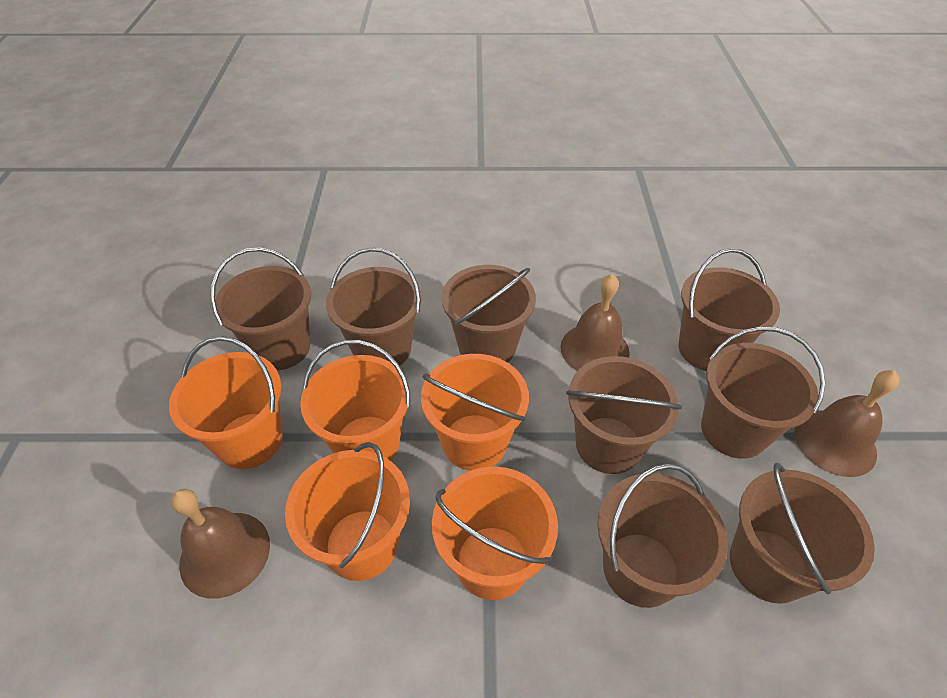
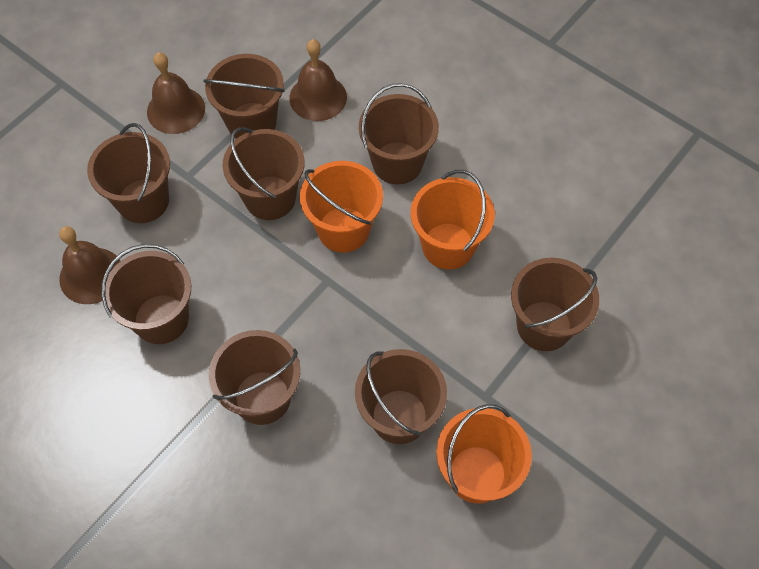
orange bucket: [169,336,283,469] [285,442,410,581] [300,340,411,461] [421,354,529,471] [432,466,558,600] = 5 -> [300,161,383,253] [411,170,495,269] [436,404,532,504] = 3

